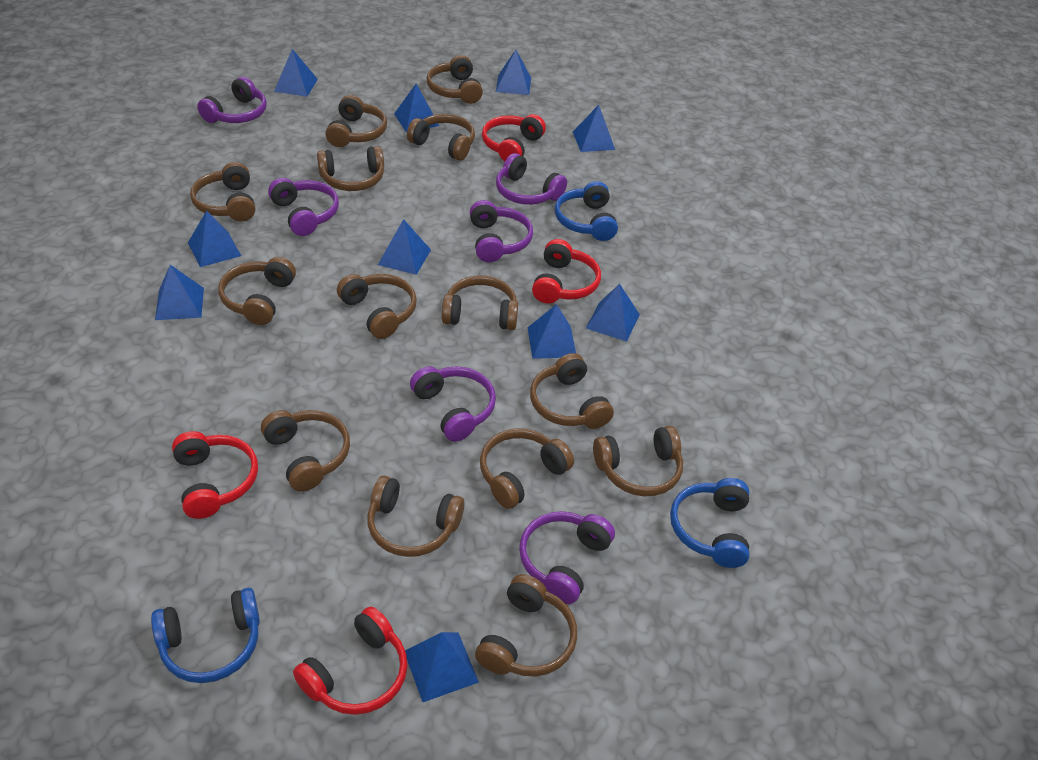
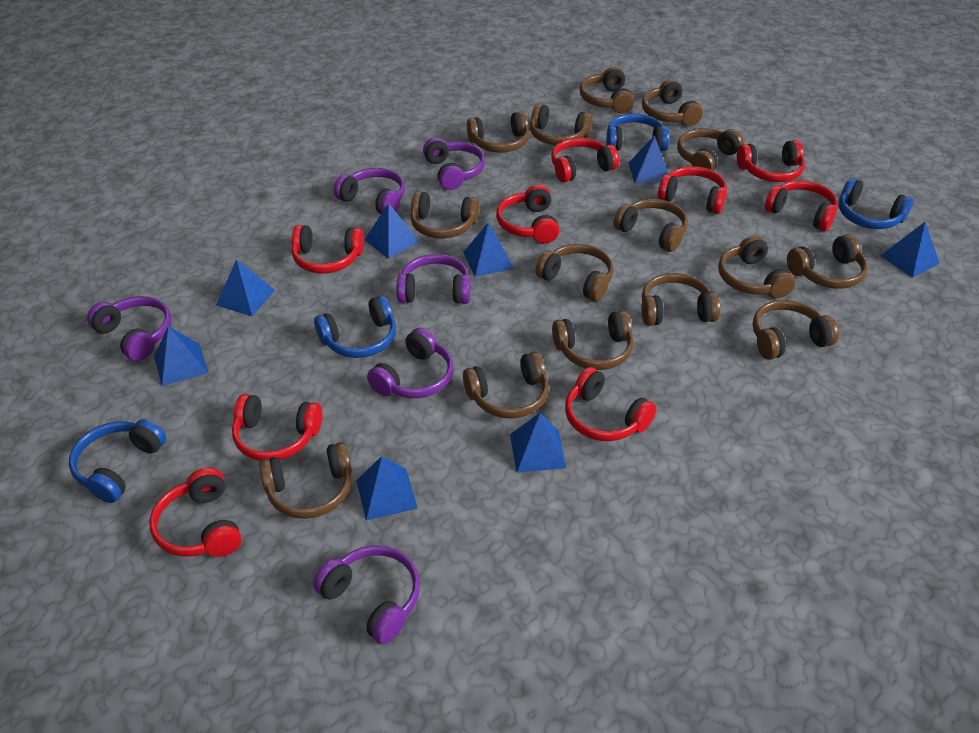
blue headphones: [151,588,260,683] [555,181,618,241] [670,478,749,568] = 3 -> [69,419,166,503] [314,295,396,358] [606,113,669,151] [839,178,913,229] = 4
blue pyramid: [155,265,204,320] [188,210,241,267] [274,49,318,97] [378,219,431,275] [394,84,439,132] [405,632,479,702] [496,50,531,95] [527,304,576,359] [573,105,615,152] [586,284,640,342] = 10 -> [154,326,208,386] [216,259,275,316] [356,456,418,521] [365,203,420,259] [463,223,514,277] [510,413,566,473] [629,135,668,183] [880,222,940,278] = 8
brown headphones: [190,162,255,222] [218,257,296,325] [261,410,350,492] [317,146,384,191] [325,95,387,147] [337,274,417,339] [367,476,465,557] [407,114,475,161] [427,55,483,104] [442,275,518,330] [475,574,577,677] [480,428,574,509] [530,353,614,429] [593,426,683,497] = 14 -> [259,442,352,519] [410,191,480,239] [463,352,549,418] [467,111,529,153] [530,104,593,145] [535,244,614,301] [552,310,633,370] [580,67,634,113] [613,199,688,252] [641,273,720,326] [642,79,703,126] [677,128,743,171] [718,235,796,298] [753,300,839,360] [787,234,868,289] = 15
red headphones: [172,431,258,519] [293,607,408,715] [482,114,546,161] [532,239,601,304] = 4 -> [149,467,242,557] [232,394,322,461] [292,225,364,273] [496,185,559,243] [551,138,619,182] [565,367,656,441] [658,166,727,214] [737,140,805,182] [765,180,838,231] = 9

